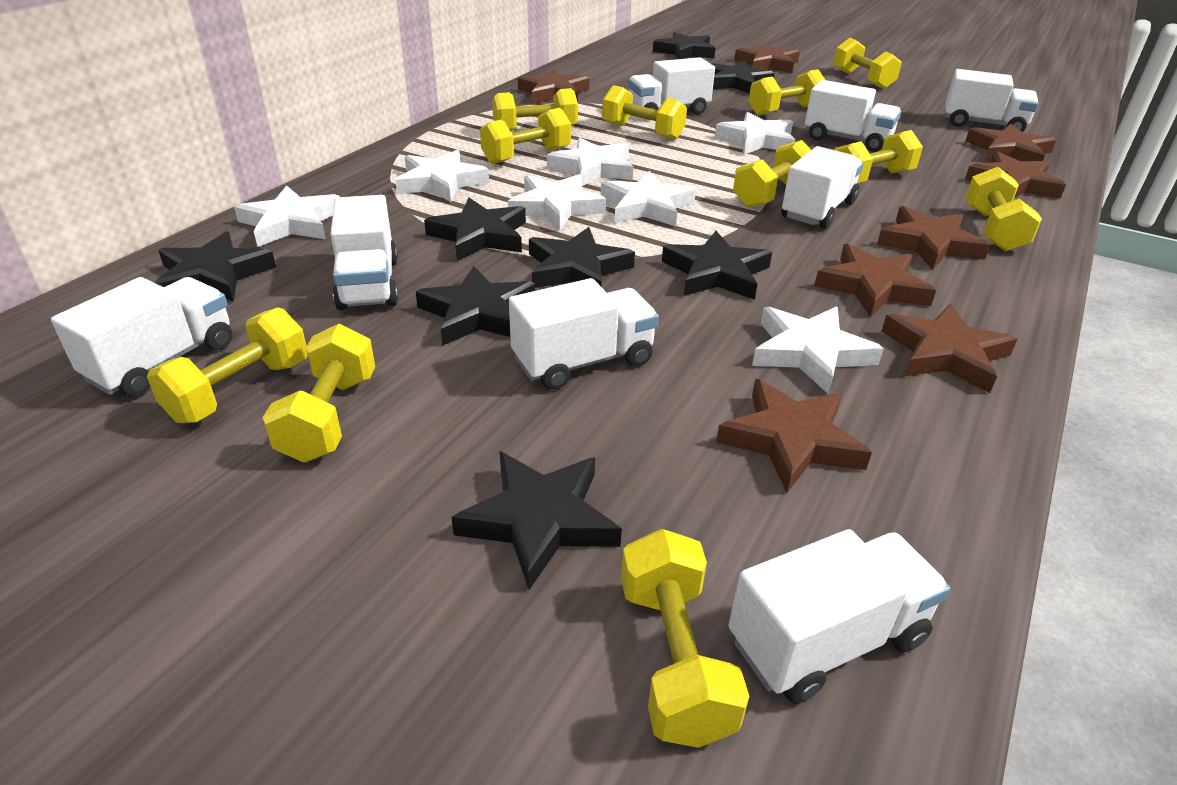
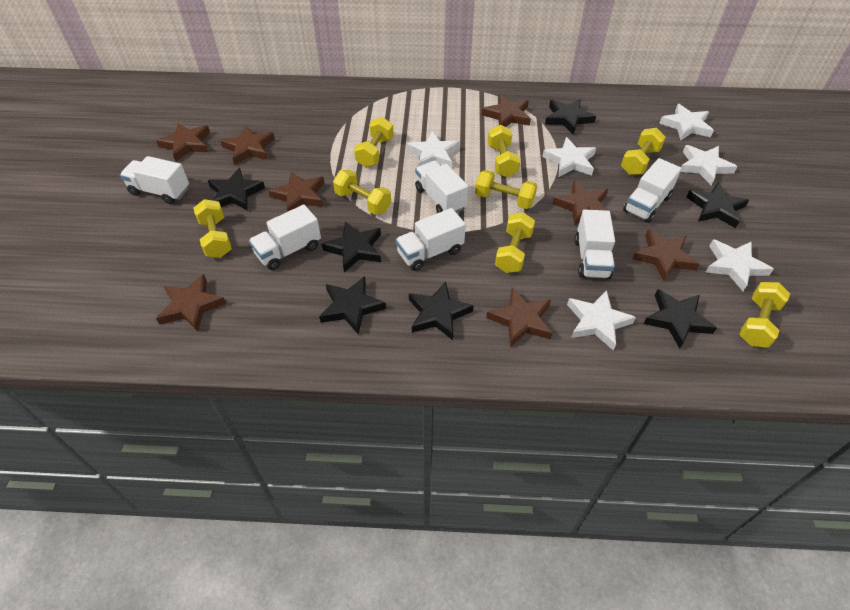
black star: [155,231,276,302] [416,266,535,346] [424,198,526,261] [451,451,622,590] [529,227,635,288] [653,32,716,59] [662,231,772,300] [710,61,775,94] = 8 -> [208,168,265,211] [319,276,386,334] [322,221,381,272] [409,282,474,340] [545,99,596,135] [644,289,717,349] [686,182,749,228] = 7
white star: [234,186,340,247] [395,150,489,202] [508,174,606,231] [547,137,633,186] [601,171,696,227] [715,112,795,154] [752,306,884,394] = 7 -> [407,131,460,168] [542,137,596,177] [567,290,636,351] [659,104,714,140] [681,145,738,185] [705,240,774,291] = 6
white truck: [51,277,233,397] [330,195,398,310] [509,278,659,390] [628,57,715,120] [728,529,950,704] [781,146,864,229] [805,80,901,152] [945,69,1039,132] = 8 -> [120,156,189,204] [249,205,321,270] [396,208,466,271] [415,161,468,213] [574,209,615,279] [623,158,682,223] = 6
yellow dumbbell: [147,307,308,424] [262,324,375,462] [480,108,571,164] [492,88,578,132] [602,85,687,140] [621,529,750,748] [733,140,811,208] [749,69,825,115] [833,38,902,89] [835,130,923,183] [965,167,1042,251] = 11 -> [194,199,232,258] [333,169,391,215] [354,117,394,167] [475,170,537,209] [488,125,520,177] [495,212,535,273] [621,128,666,175] [739,282,790,348] = 8

